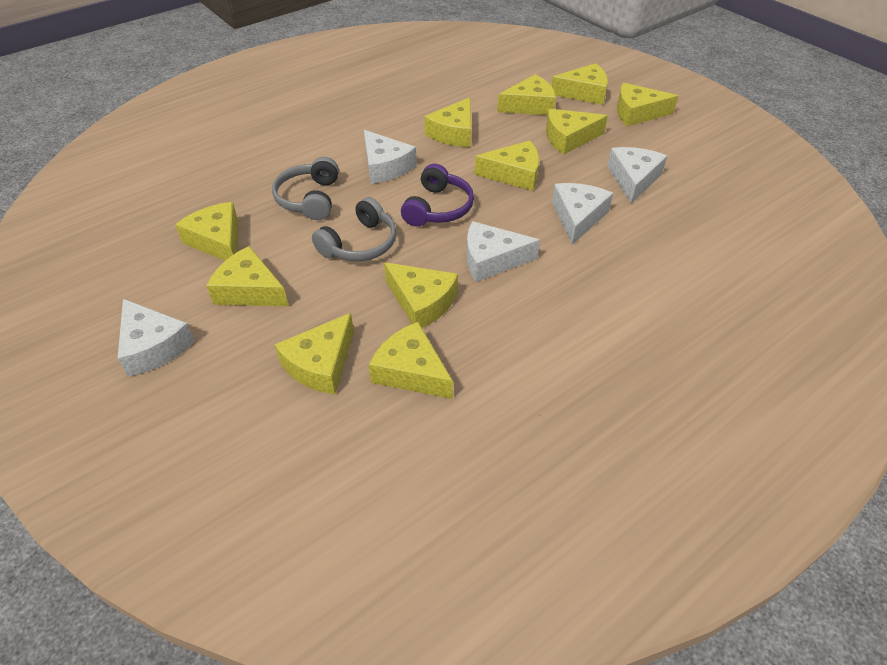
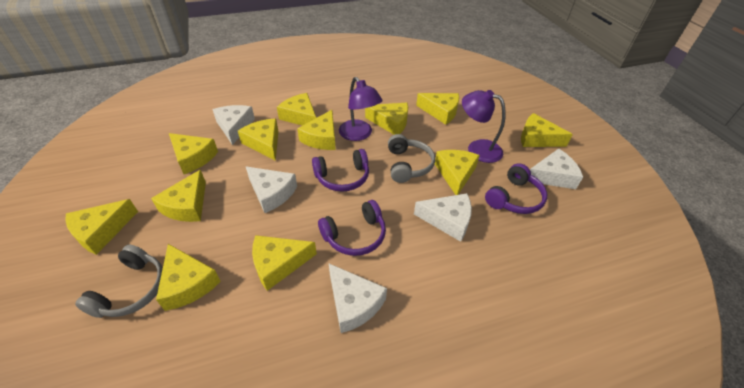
purple headphones: [401,164,474,226] = 1 -> [312,149,369,192] [318,200,386,256] [485,163,547,214] = 3
purple lamp: none = 0 -> [339,77,382,141] [462,90,506,163] = 2
yellow cheese: [175,202,238,261] [207,246,288,306] [275,313,354,394] [369,322,453,399] [384,262,458,328] [424,97,471,147] [475,140,539,191] [497,74,556,115] [546,109,608,155] [551,63,608,105] [617,83,678,127] = 11 -> [65,199,138,255] [151,170,206,222] [156,244,221,311] [169,133,218,174] [238,119,279,161] [252,235,317,291] [277,93,316,126] [297,110,336,150] [365,103,408,135] [416,93,459,125] [435,150,480,195] [521,113,573,147] = 12

